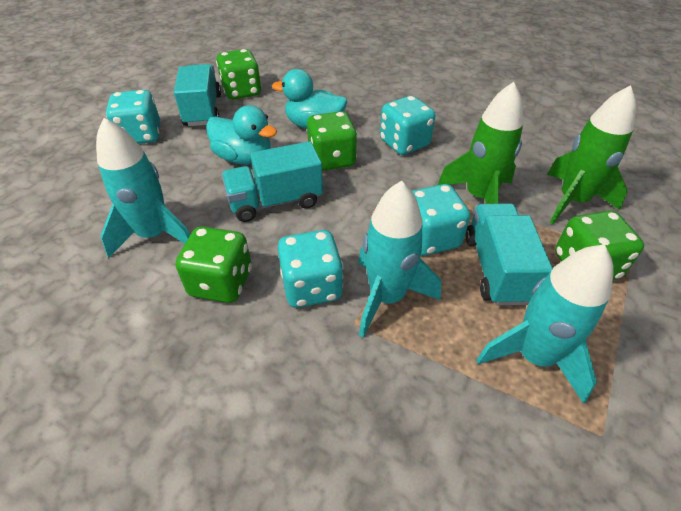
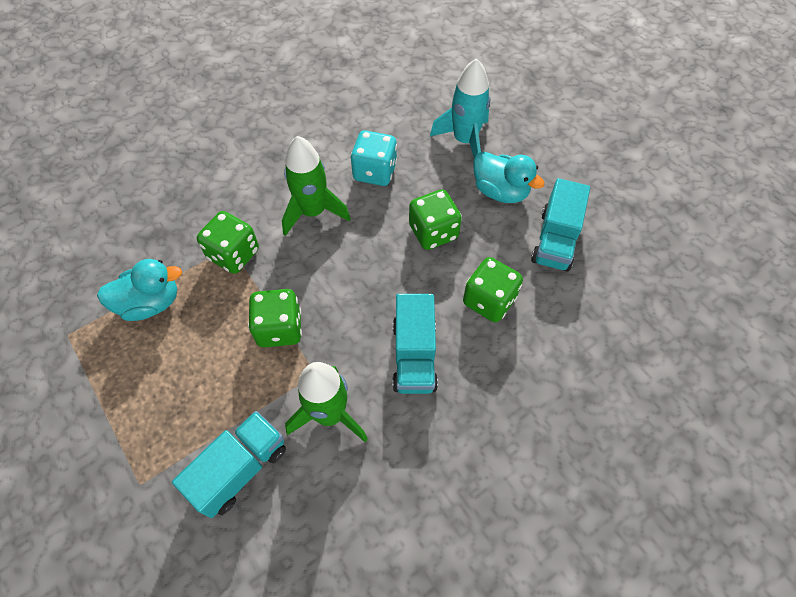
turquoise dice: [106,90,160,144] [278,230,344,308] [380,96,436,155] [412,184,470,255] = 4 -> [350,131,397,186] = 1
turquoise rocket: [96,118,190,258] [358,181,441,338] [477,244,614,404] = 3 -> [430,58,490,159] = 1

